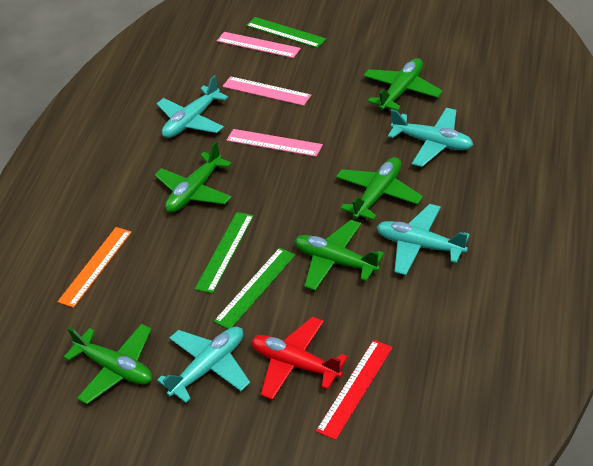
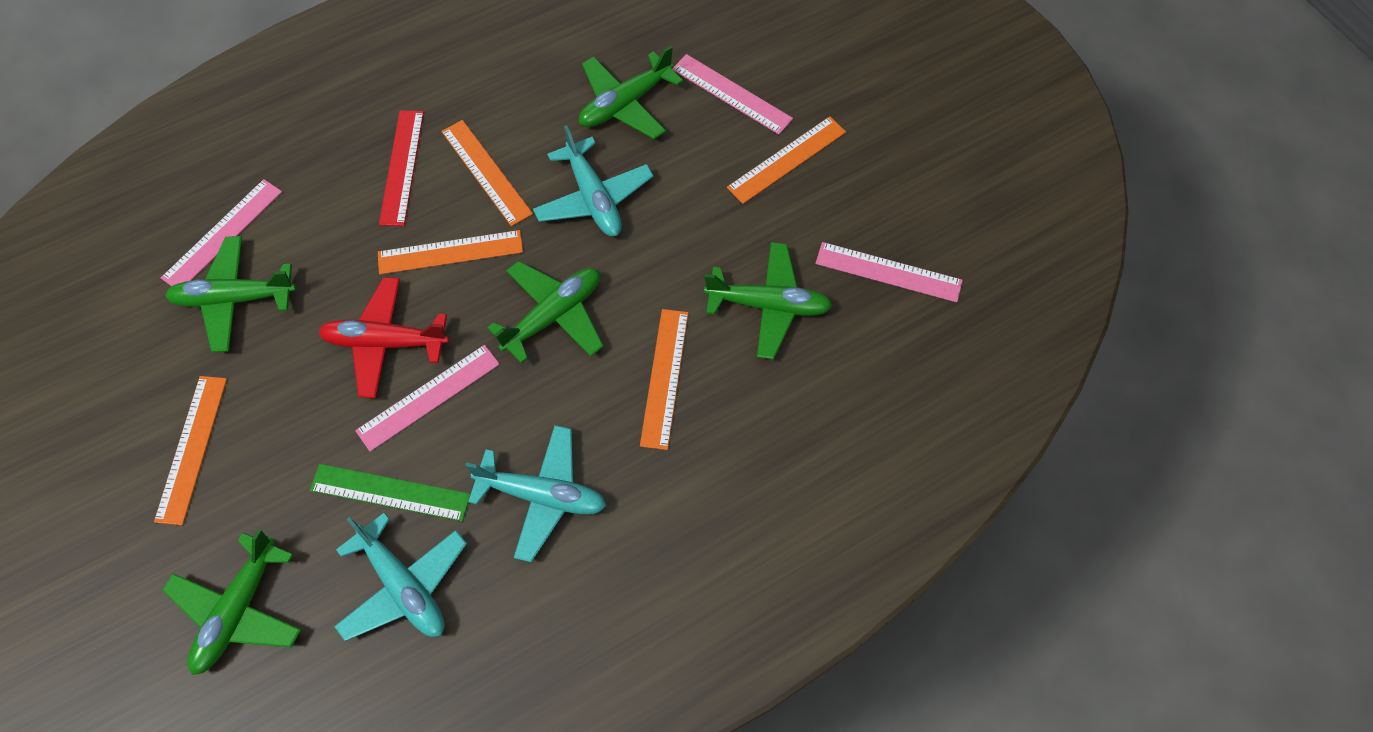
green ruler: [195,212,254,293] [214,248,295,329] [246,17,326,48] = 3 -> [310,464,471,521] = 1
orange ruler: [57,227,132,308] = 1 -> [154,376,227,525] [378,230,523,274] [441,120,533,226] [640,309,688,450] [727,116,846,204] = 5
pink ruler: [217,32,301,58] [223,76,311,106] [226,129,323,157] = 3 -> [161,179,282,286] [355,345,500,452] [672,54,793,134] [816,242,963,302] = 4
turquoise plane: [156,75,228,138] [157,327,250,403] [377,204,470,275] [388,108,473,167] = 4 -> [334,513,467,641] [465,425,606,562] [533,125,654,236] = 3

